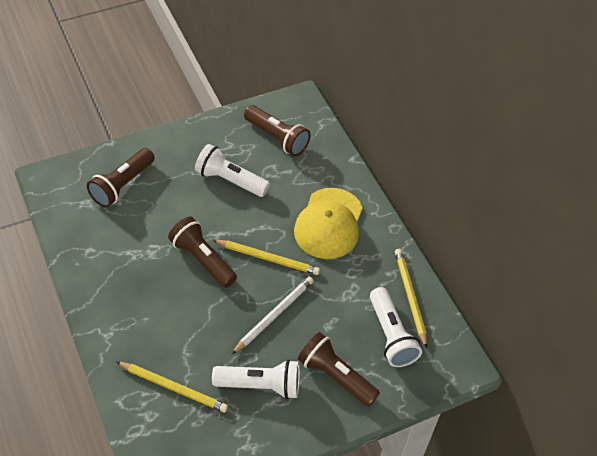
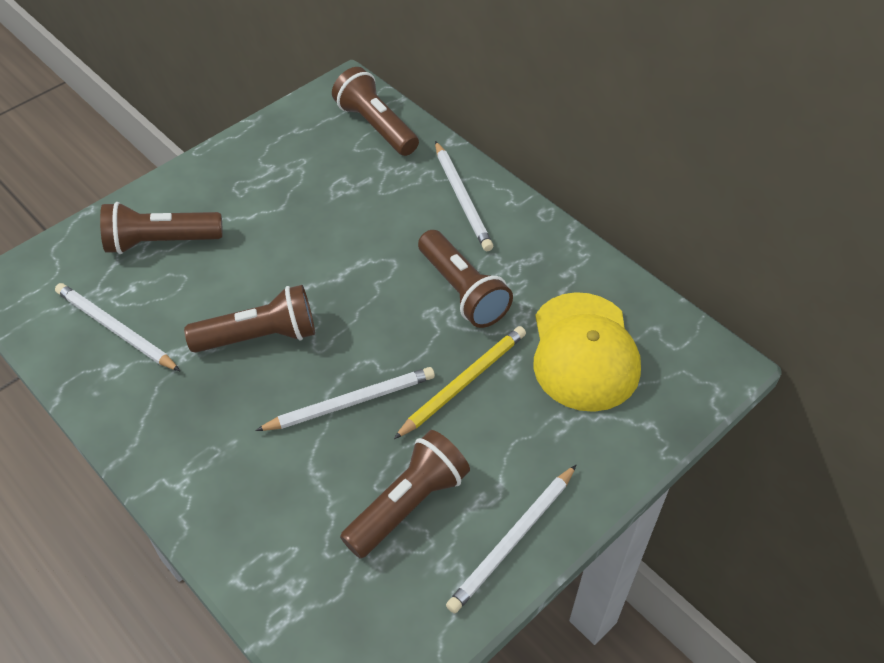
brown flashlight: [87,148,155,208] [168,217,237,288] [244,105,311,156] [298,332,380,407] = 4 -> [100,202,223,254] [184,285,315,353] [332,67,419,156] [340,430,470,559] [418,230,513,328] = 5
white flashlight: [195,144,270,197] [212,359,300,399] [370,287,422,367] = 3 -> none = 0
white pencil: [232,277,314,354] = 1 -> [55,283,180,371] [255,367,435,431] [435,141,493,251] [446,465,576,614] = 4
yellow pencil: [116,361,228,412] [213,240,320,275] [395,249,427,348] = 3 -> [394,326,526,439] = 1

